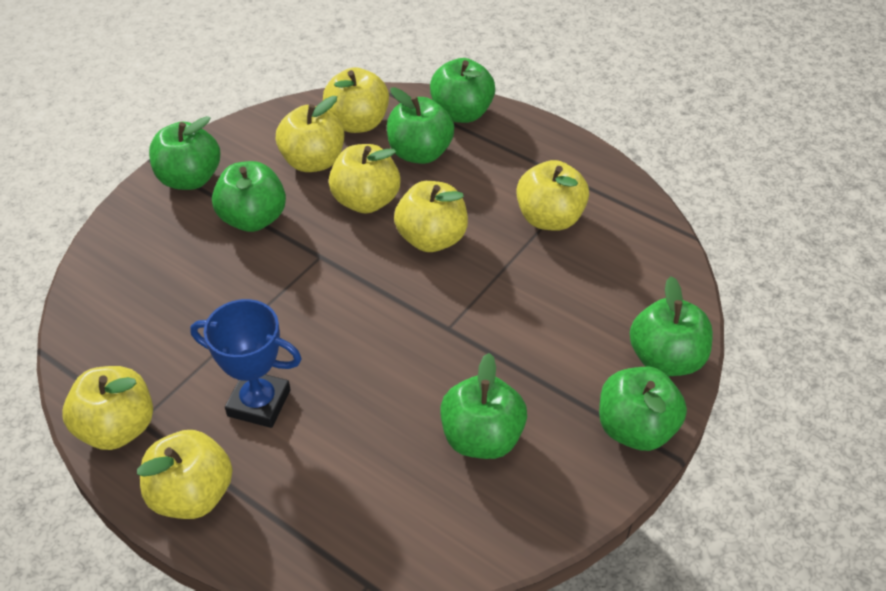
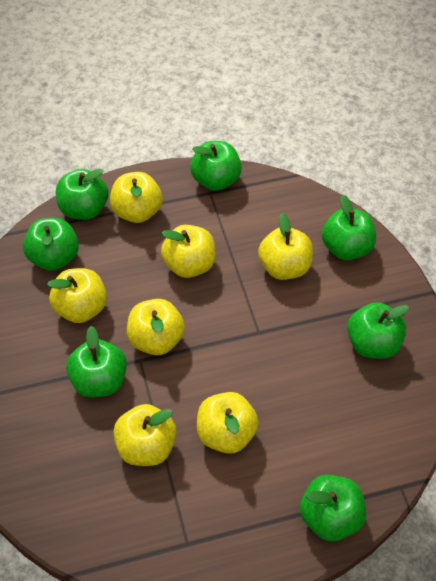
blue trophy: [190,299,302,428] = 1 -> none = 0

